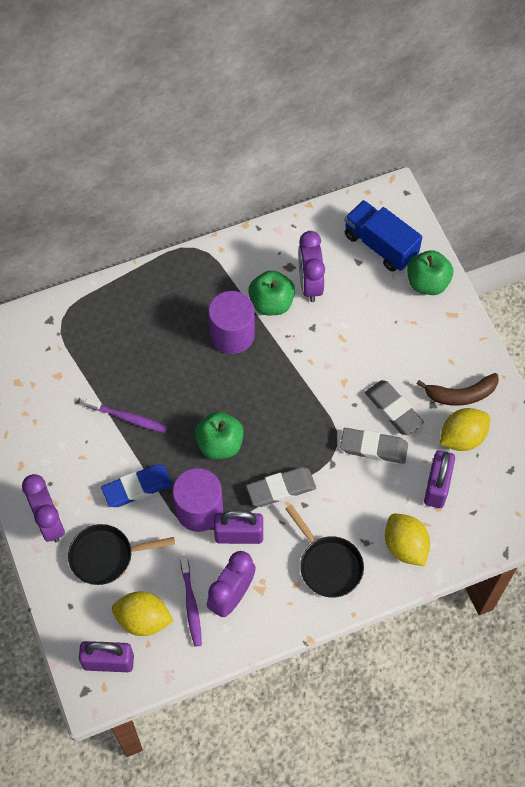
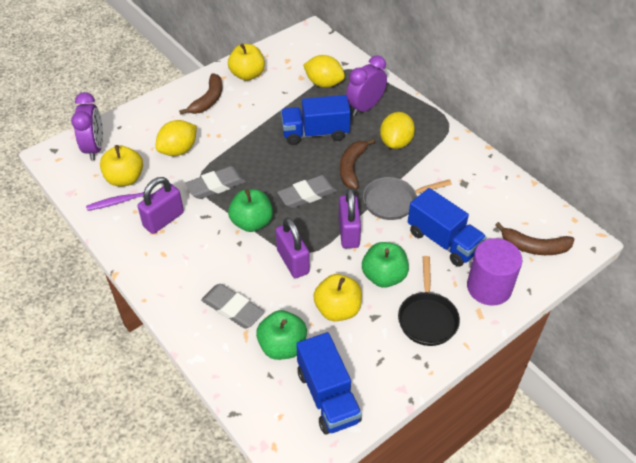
black pan: [68,524,175,585] [285,504,364,598] = 2 -> [398,256,460,346] = 1
blue eraser: [101,465,172,507] = 1 -> none = 0
blue truck: [344,200,422,272] = 1 -> [281,95,351,145] [296,332,362,435] [408,188,487,267] = 3
brown banana: [416,373,499,406] = 1 -> [179,74,222,115] [340,139,375,189] [495,222,575,255] = 3
grey pan: none = 0 -> [363,177,452,220] = 1
purple clock: [22,474,65,542] [207,551,256,617] [298,231,325,302] = 3 -> [71,92,103,160] [346,55,387,116] = 2
purple cylinder: [173,468,223,532] [208,291,255,354] = 2 -> [467,238,522,306] = 1
purple toothbrush: [85,398,167,433] [180,556,202,647] = 2 -> [86,184,162,211] = 1
yellow apple: none = 0 -> [100,145,143,186] [228,43,265,81] [313,274,362,321] = 3

